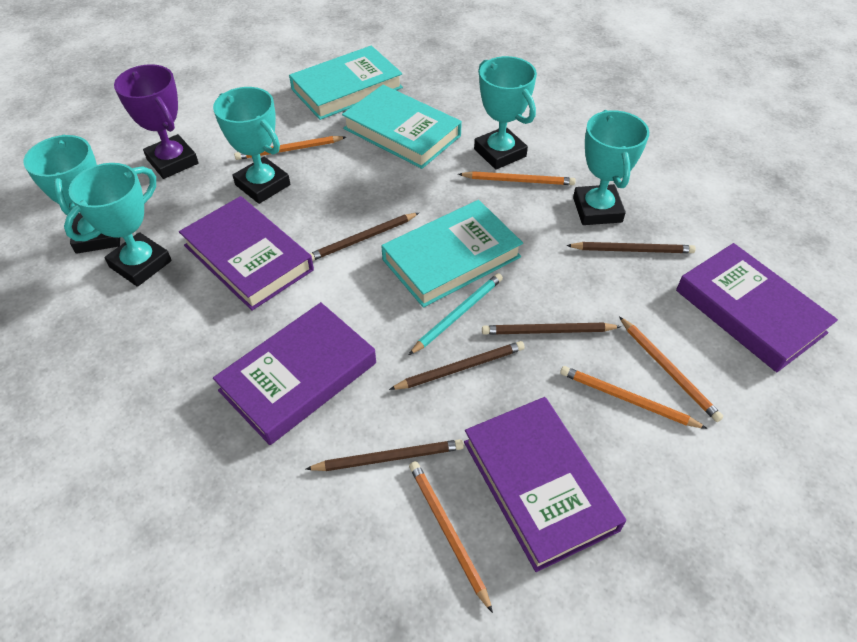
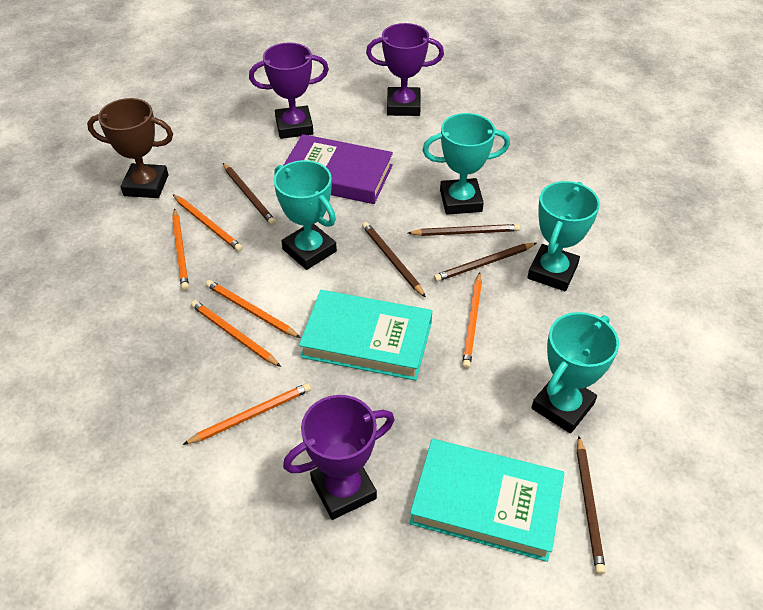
brown trophy: none = 0 -> [87,98,173,198] = 1
orange pencil: [234,136,346,160] [409,461,493,613] [458,171,576,185] [560,366,708,429] [619,316,723,422] = 5 -> [172,194,243,252] [172,208,189,290] [183,383,311,445] [191,300,281,367] [206,280,301,338] [462,272,482,369] = 6
purple book: [179,196,314,311] [213,302,376,445] [464,397,626,572] [676,243,838,372] = 4 -> [283,134,393,204] = 1
purple trophy: [114,64,199,179] = 1 -> [249,42,329,139] [283,395,395,520] [366,23,444,116] = 3
turquoise book: [289,46,403,120] [342,85,462,169] [381,200,523,308] = 3 -> [299,290,432,381] [409,439,565,562] = 2
turquoise pencil: [409,273,503,355] = 1 -> none = 0
turquoise trophy: [24,134,120,254] [64,163,172,287] [213,87,290,204] [474,56,537,170] [573,110,649,225] = 5 -> [274,160,337,270] [423,113,510,215] [527,181,600,291] [531,312,619,433] = 4

